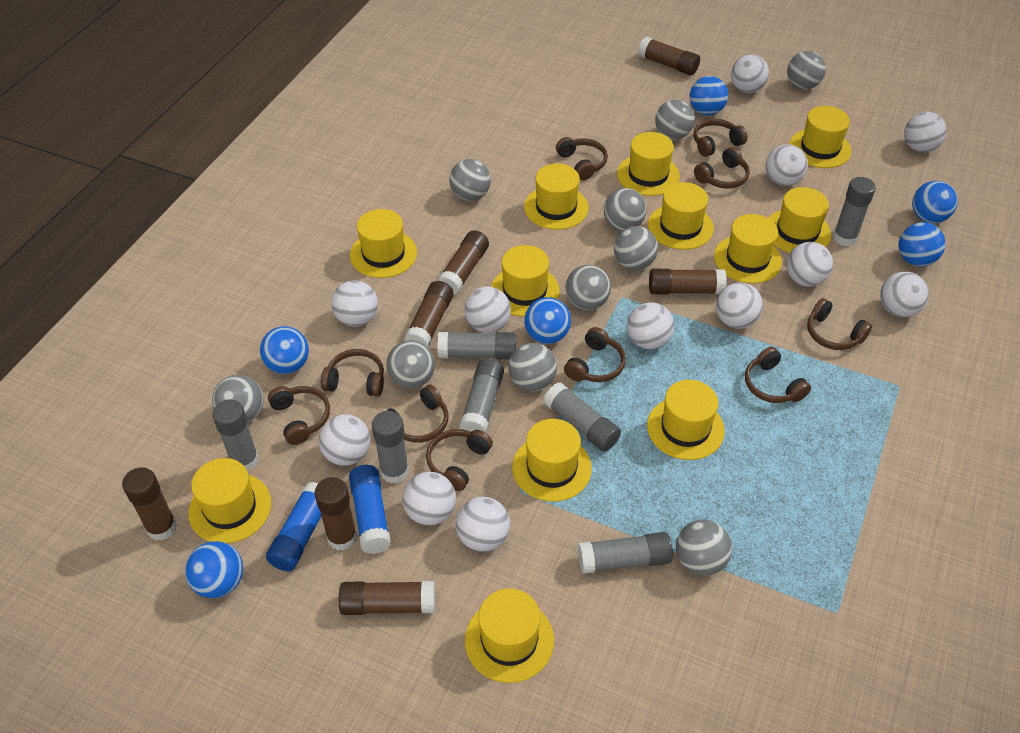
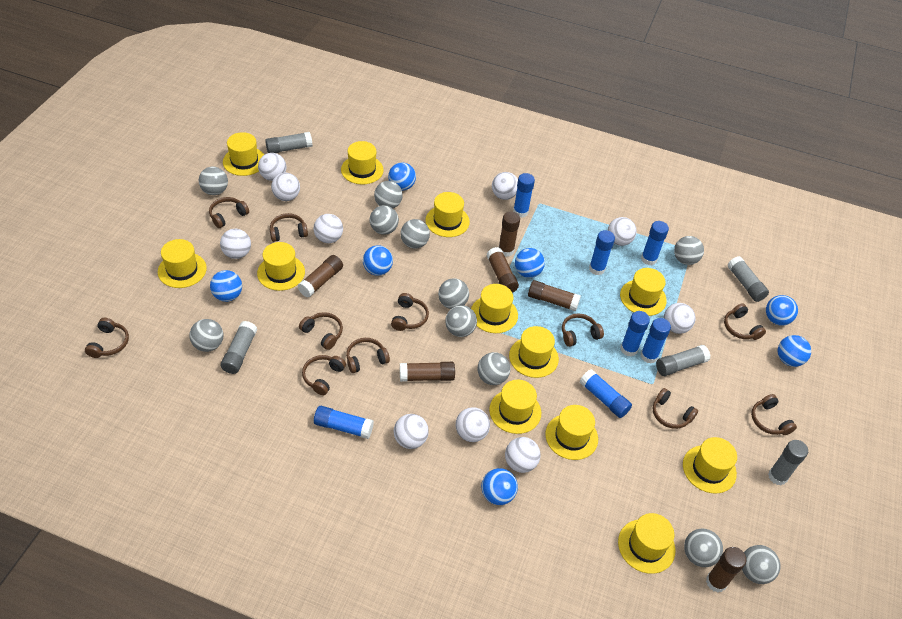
blue ball: [185,541,243,598] [260,326,309,374] [524,297,571,344] [689,76,728,115] [899,222,945,266] [912,181,958,223] = 6 -> [210,270,242,302] [363,245,393,276] [388,163,416,191] [481,468,518,505] [515,248,545,278] [766,295,798,326] [777,335,811,367] = 7
blue glue stick: [266,482,321,571] [349,465,391,554] = 2 -> [314,406,374,439] [513,173,535,218] [580,369,632,418] [589,230,615,275] [620,311,650,357] [640,318,671,364] [641,221,669,265] = 7
brown glue stick: [122,467,177,541] [315,477,357,551] [339,581,435,615] [404,281,453,347] [437,230,489,296] [638,37,700,75] [649,269,727,294] = 7 -> [298,255,343,298] [400,362,455,382] [487,247,519,293] [499,212,520,257] [528,280,581,311] [706,547,746,592] = 6
brown headphones: [268,386,330,445] [321,349,384,397] [387,385,448,443] [426,429,493,491] [556,137,608,180] [564,327,626,382] [693,119,748,157] [694,147,750,188] [745,347,811,403] [807,298,872,350] = 10 -> [85,318,129,358] [209,197,249,228] [270,213,308,242] [299,312,343,350] [302,355,346,395] [346,338,390,373] [391,293,429,331] [562,313,604,347] [652,388,698,429] [724,303,766,340] [751,394,797,435] = 11
grey ball: [212,375,264,423] [386,340,435,389] [449,159,491,201] [508,343,557,391] [566,265,611,310] [604,188,646,231] [614,226,658,270] [655,100,695,140] [676,519,732,576] [787,51,826,89] = 10 -> [189,319,223,352] [199,167,228,195] [370,205,399,235] [374,181,403,208] [400,219,430,249] [438,278,469,309] [445,305,477,337] [478,352,510,385] [674,236,704,265] [684,529,723,567] [742,545,781,584] = 11
grey glue stick: [212,400,259,472] [372,411,409,484] [437,332,516,360] [459,359,504,433] [543,382,621,452] [578,532,673,574] [833,177,876,246] = 7 -> [221,321,258,374] [265,132,313,153] [656,345,710,376] [727,256,769,302] [768,440,808,485] = 5
white ball: [319,414,370,466] [331,280,378,327] [402,472,456,526] [456,497,510,552] [465,287,511,333] [627,302,674,349] [716,282,763,329] [731,54,769,93] [766,144,808,186] [787,242,833,287] [880,272,929,317] [904,112,947,152] = 12 -> [220,229,251,259] [258,153,286,181] [271,173,300,201] [314,214,343,243] [394,414,429,449] [456,407,490,442] [492,172,518,200] [505,437,540,473] [607,217,637,246] [664,303,695,334] = 10

